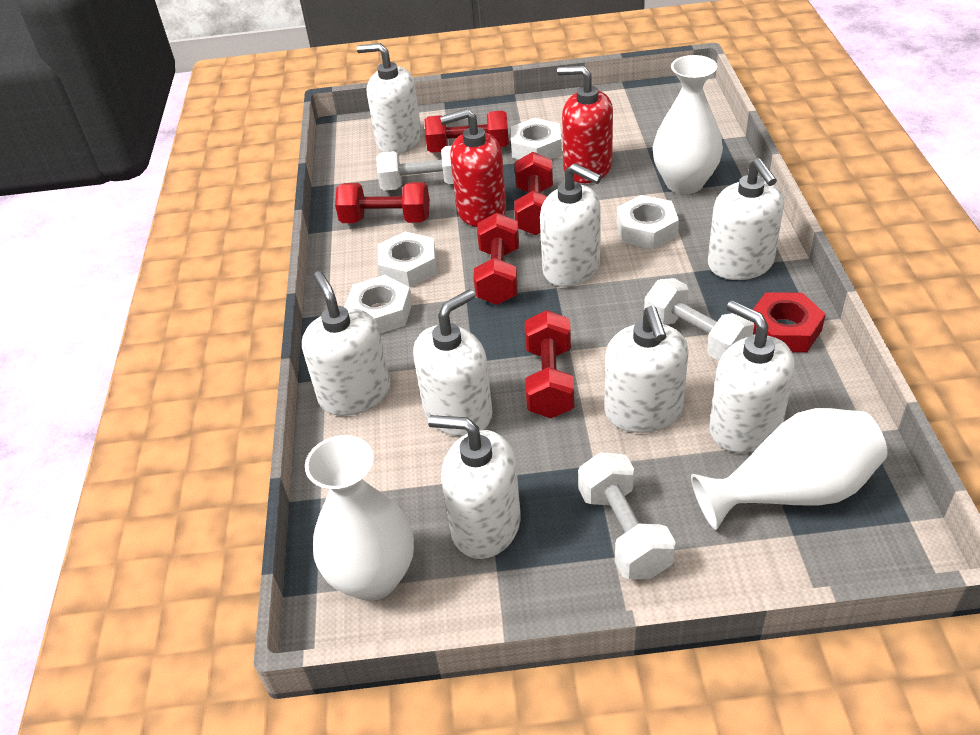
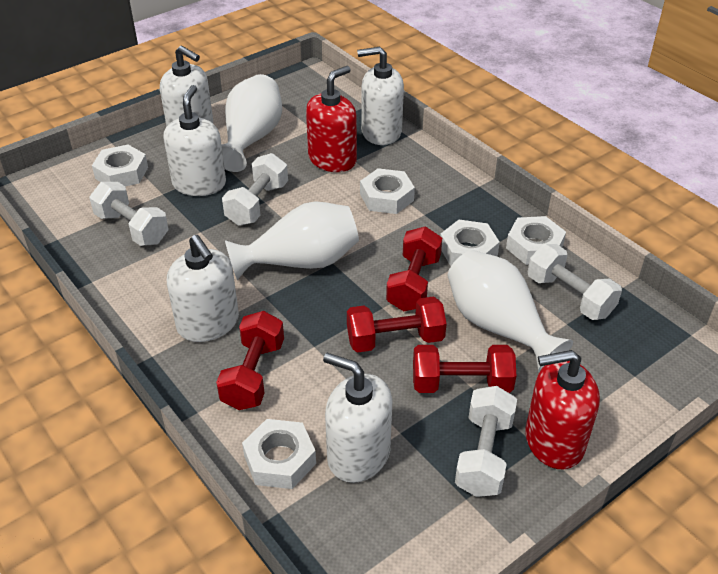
red dumbbell: [335,182,430,223] [425,111,509,153] [473,213,519,305] [514,152,553,235] [525,310,574,418] = 5 -> [216,311,284,410] [347,297,447,353] [386,227,442,311] [413,345,516,393] = 4
red nut: [753,292,826,352] = 1 -> none = 0
white dumbbell: [376,146,453,191] [578,452,675,579] [644,278,754,361] = 3 -> [89,182,169,246] [222,153,288,226] [455,386,517,497] [528,244,622,320] = 4
white nut: [344,275,412,334] [378,231,437,287] [511,118,562,159] [617,195,679,249] = 4 -> [92,145,148,186] [242,419,316,489] [360,168,415,214] [440,220,500,266] [506,216,566,265] = 5
white soap dispenser: [302,271,390,416] [357,43,422,154] [413,289,493,436] [428,415,521,559] [540,163,602,287] [605,306,689,433] [708,158,784,280] [709,300,795,453] = 8 -> [160,45,213,127] [163,85,226,196] [167,235,239,342] [323,353,392,483] [357,47,404,145] = 5

